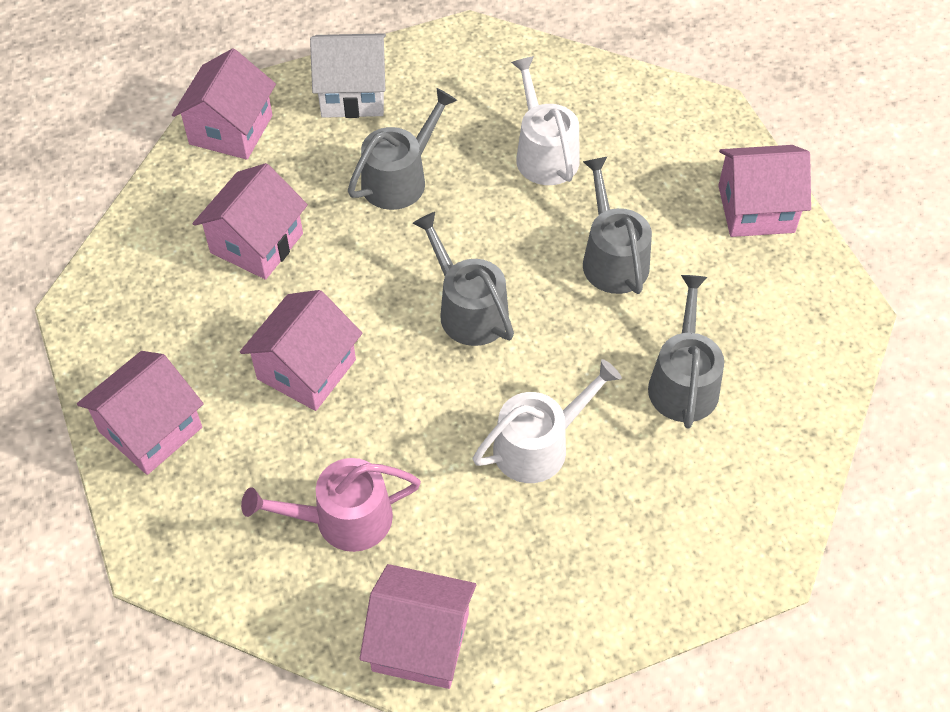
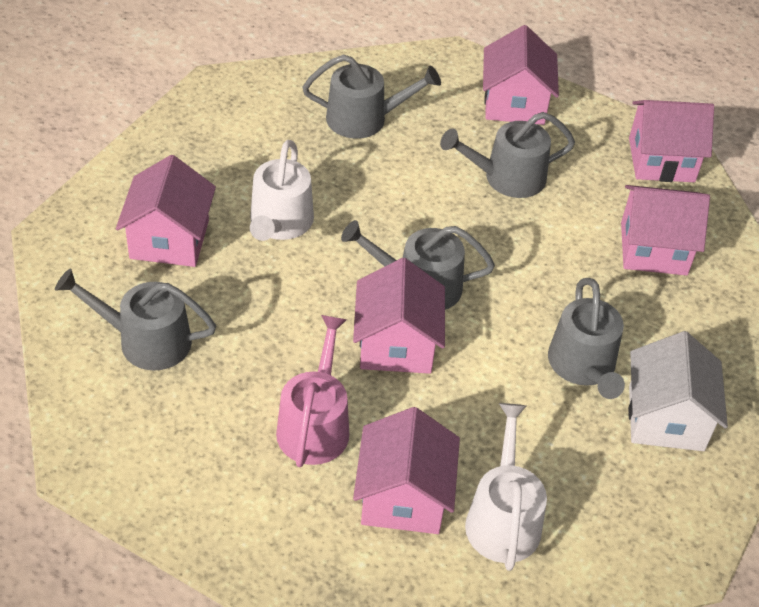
grey watering can: [348,88,457,210] [412,212,514,346] [583,157,652,294] [648,275,724,428] = 4 -> [55,269,216,371] [302,55,441,139] [341,220,495,310] [440,112,575,198] [548,278,625,399] = 5

